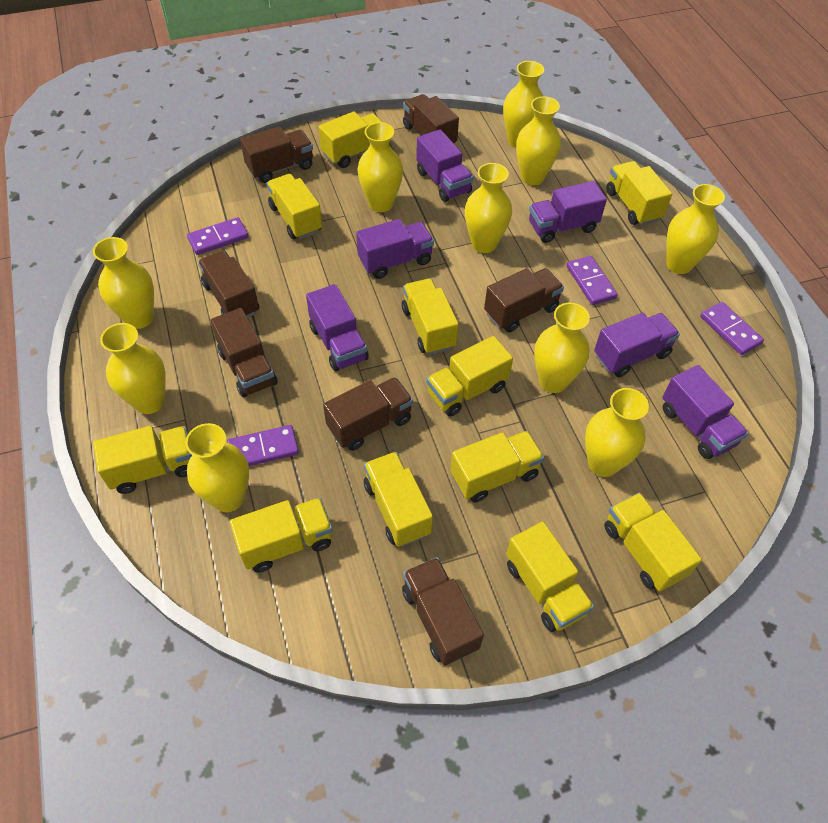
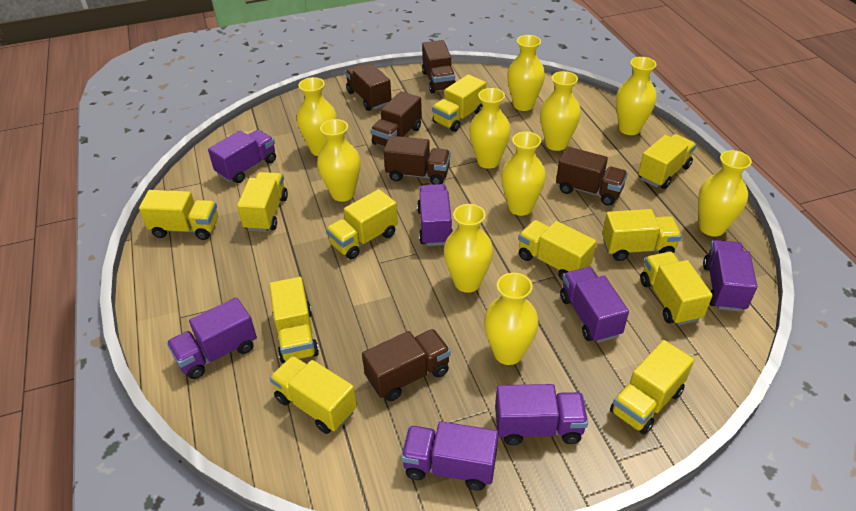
brown truck: [198,250,259,318] [211,308,278,397] [240,126,313,183] [323,377,413,451] [402,557,484,665] [403,94,459,143] [484,268,564,332] = 7 -> [345,64,391,111] [362,329,451,401] [370,91,422,147] [384,136,450,184] [422,40,456,93] [556,147,628,206] = 6
purple domino: [187,217,249,255] [227,425,299,466] [566,256,618,305] [700,302,764,355] = 4 -> none = 0
purple truck: [306,284,369,371] [356,219,434,279] [416,129,473,202] [529,181,607,243] [594,313,680,377] [662,365,748,459] = 6 -> [167,297,257,379] [208,130,276,183] [401,421,498,491] [417,184,453,246] [495,384,588,445] [560,267,629,343] [703,240,757,312] = 7

